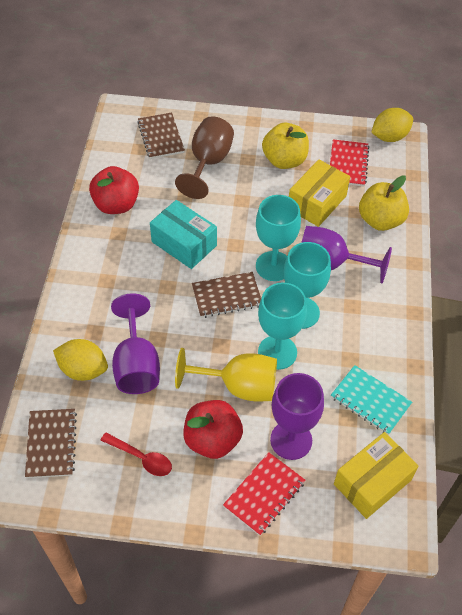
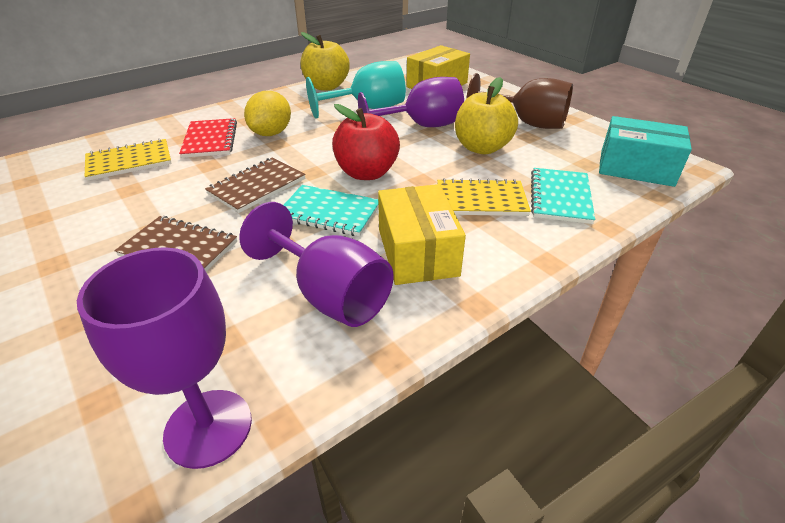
brown notebook: [25,409,77,478] [137,113,185,159] [192,272,261,318] = 3 -> [114,216,237,272] [205,157,306,213] = 2
red apple: [89,166,139,214] [183,400,243,459] = 2 -> [332,104,400,180] = 1
red notebook: [223,452,306,536] [330,139,369,187] = 2 -> [179,118,237,158] = 1
red spoon: [100,433,172,476] = 1 -> none = 0
turquoise goblet: [256,195,301,281] [258,282,307,370] [284,242,331,329] = 3 -> [306,61,406,119] = 1
turquoise notebook: [331,365,412,435] = 1 -> [284,185,379,236] [531,168,595,224] = 2
yellow goblet: [175,348,277,401] = 1 -> none = 0
yellow lemon: [53,339,108,381] [371,108,413,142] = 2 -> [244,91,291,136] = 1
yellow notebook: none = 0 -> [85,138,172,181] [437,178,531,216] = 2

